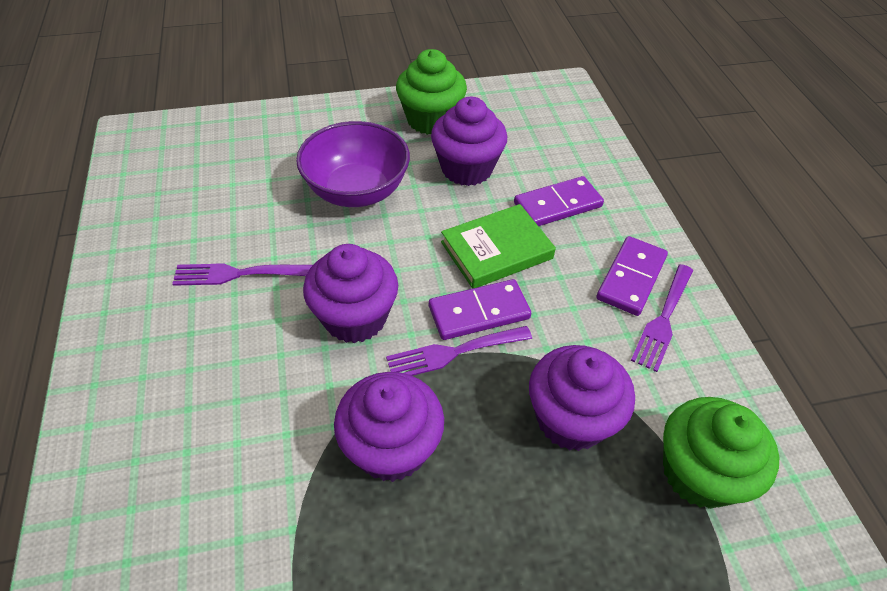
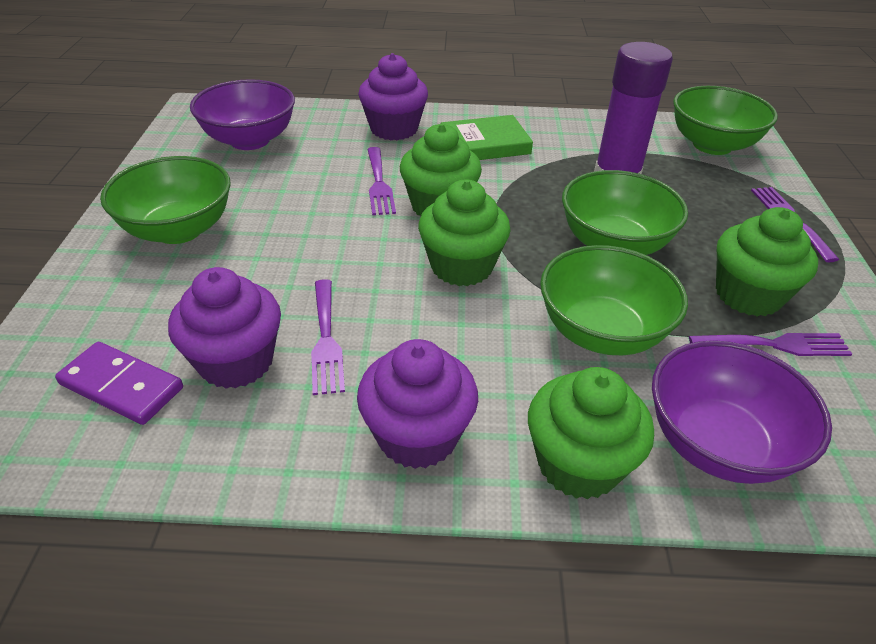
green bowl: none = 0 -> [100,156,231,244] [540,245,688,355] [562,170,688,255] [673,86,778,155] = 4
green cupcake: [396,49,467,135] [663,397,779,509] = 2 -> [400,124,482,216] [418,180,510,286] [528,367,654,500] [716,207,818,317] = 4
purple bowl: [296,121,410,207] = 1 -> [190,79,295,150] [652,340,832,484] = 2
purple cupcake: [303,244,398,343] [334,372,444,482] [431,97,507,186] [529,345,635,451] = 4 -> [168,267,281,389] [357,339,478,469] [358,53,428,140] = 3
purple domino: [429,279,531,340] [514,176,604,226] [596,236,668,316] = 3 -> [55,342,183,425] = 1
purple fork: [172,263,313,286] [386,326,532,376] [631,264,693,372] = 3 -> [311,279,345,395] [367,147,396,215] [689,333,852,356] [751,187,839,262] = 4
purple glue stick: none = 0 -> [594,42,673,174] = 1

